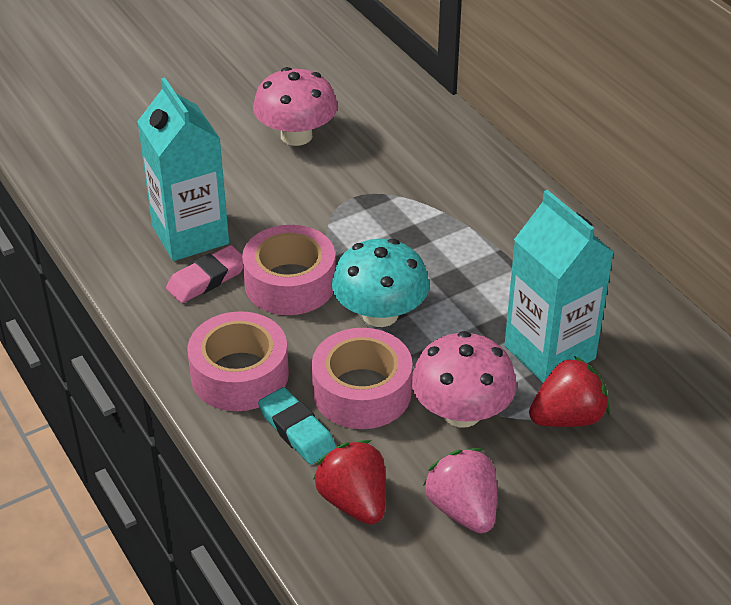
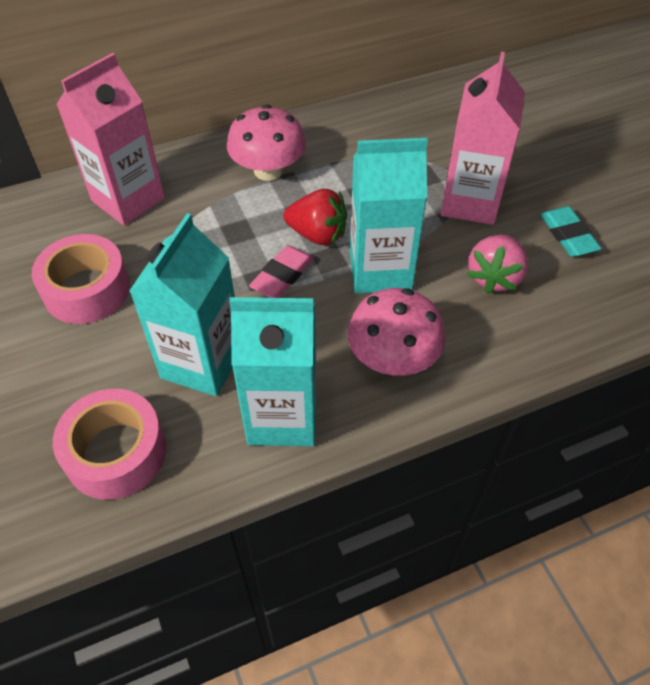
pink carton: none = 0 -> [56,53,165,226] [441,52,525,225] = 2
pink tape: [187,311,289,411] [242,225,336,315] [312,328,412,429] = 3 -> [32,234,130,324] [53,389,166,500] = 2
red strawberry: [313,440,386,525] [529,356,610,427] = 2 -> [283,189,347,245] = 1
turquoise carton: [137,77,229,261] [505,190,614,383] = 2 -> [129,213,235,397] [229,297,316,446] [350,138,428,294] = 3
turquoise mushroom: [332,239,429,327] = 1 -> none = 0

